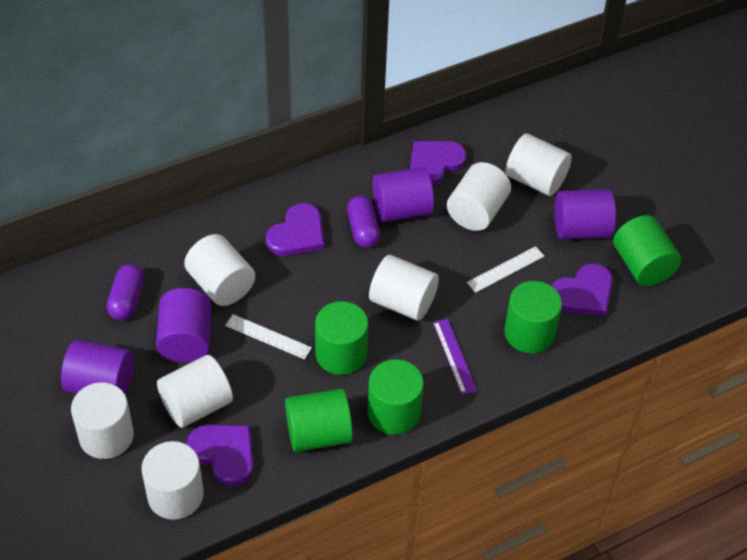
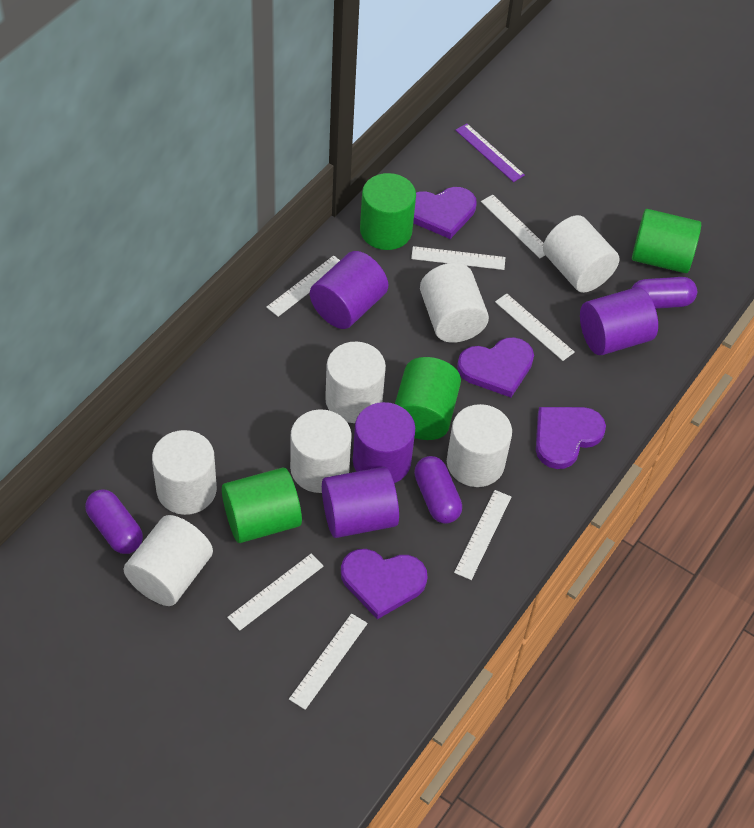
green cylinder: [285,389,353,452] [315,301,368,375] [368,359,424,435] [504,281,562,353] [613,215,681,286] = 5 -> [222,468,302,543] [360,173,416,250] [395,357,461,440] [632,209,701,273] = 4
purple capsule: [107,264,144,320] [347,195,380,248] = 2 -> [85,490,143,554] [414,456,462,524] [631,277,697,309] = 3
white ruler: [225,314,312,359] [467,246,545,293] = 2 -> [227,554,324,631] [266,255,340,317] [289,613,368,710] [411,246,505,270] [454,490,511,580] [481,195,545,259] [495,293,575,361] = 7

